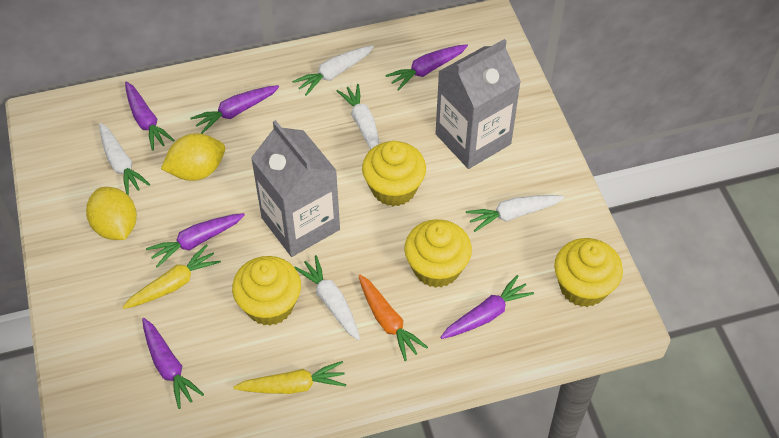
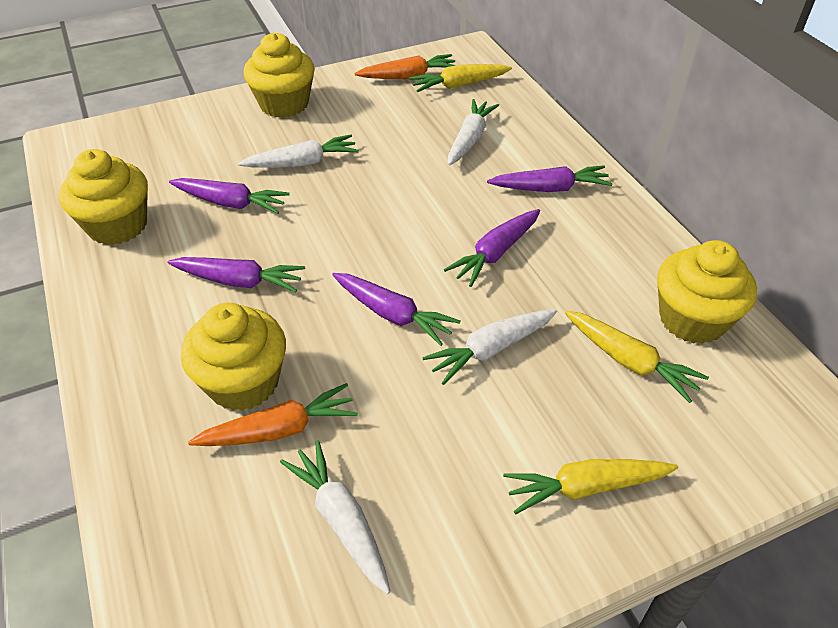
grey carton: [251,120,340,257] [436,39,521,169] = 2 -> none = 0
orange carrot: [358,274,428,361] = 1 -> [188,383,358,446] [355,54,456,79] = 2
purple carrot: [125,81,175,151] [142,318,204,409] [146,213,245,268] [190,85,279,134] [385,44,468,91] [440,275,534,339] = 6 -> [168,257,305,292] [169,178,290,214] [332,273,460,346] [444,209,540,287] [487,165,612,192] = 5
white carrot: [99,123,150,196] [292,46,374,96] [294,255,360,340] [336,84,379,149] [466,195,565,232] = 5 -> [238,134,359,168] [280,440,391,594] [422,309,557,385] [448,99,499,165] = 4
yellow carrot: [123,244,221,309] [233,361,346,394] = 2 -> [409,64,512,92] [503,459,678,514] [565,310,709,403] = 3
yellow lemon: [86,187,137,240] [161,133,225,181] = 2 -> none = 0

